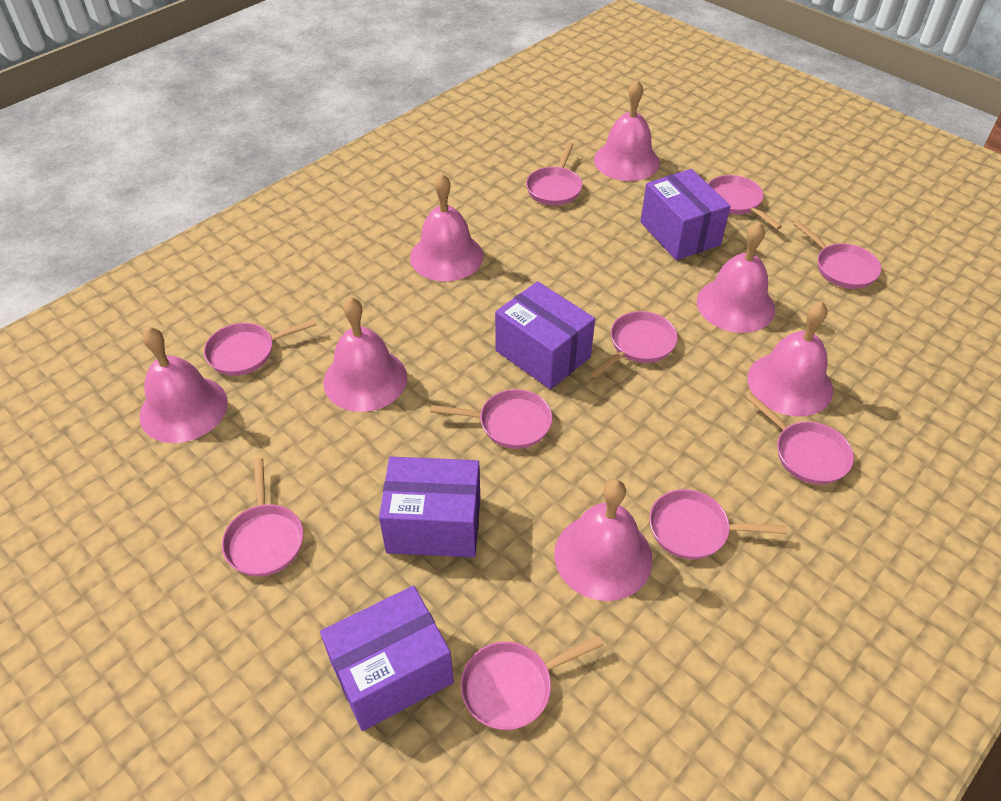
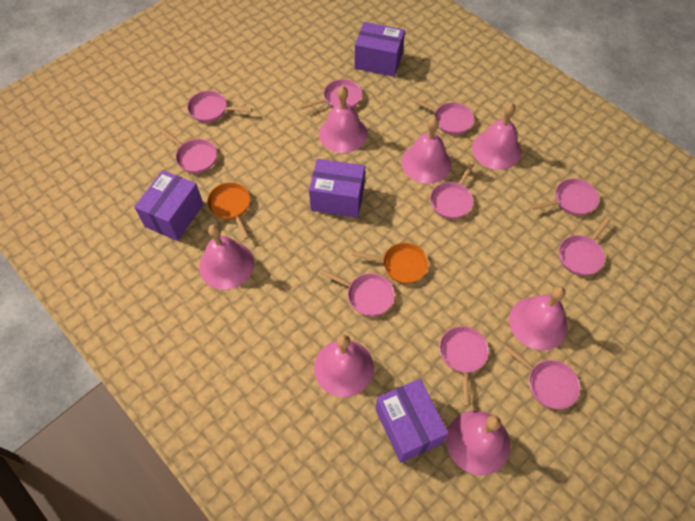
orange pan: none = 0 -> [207,182,250,239] [352,243,429,284] = 2

